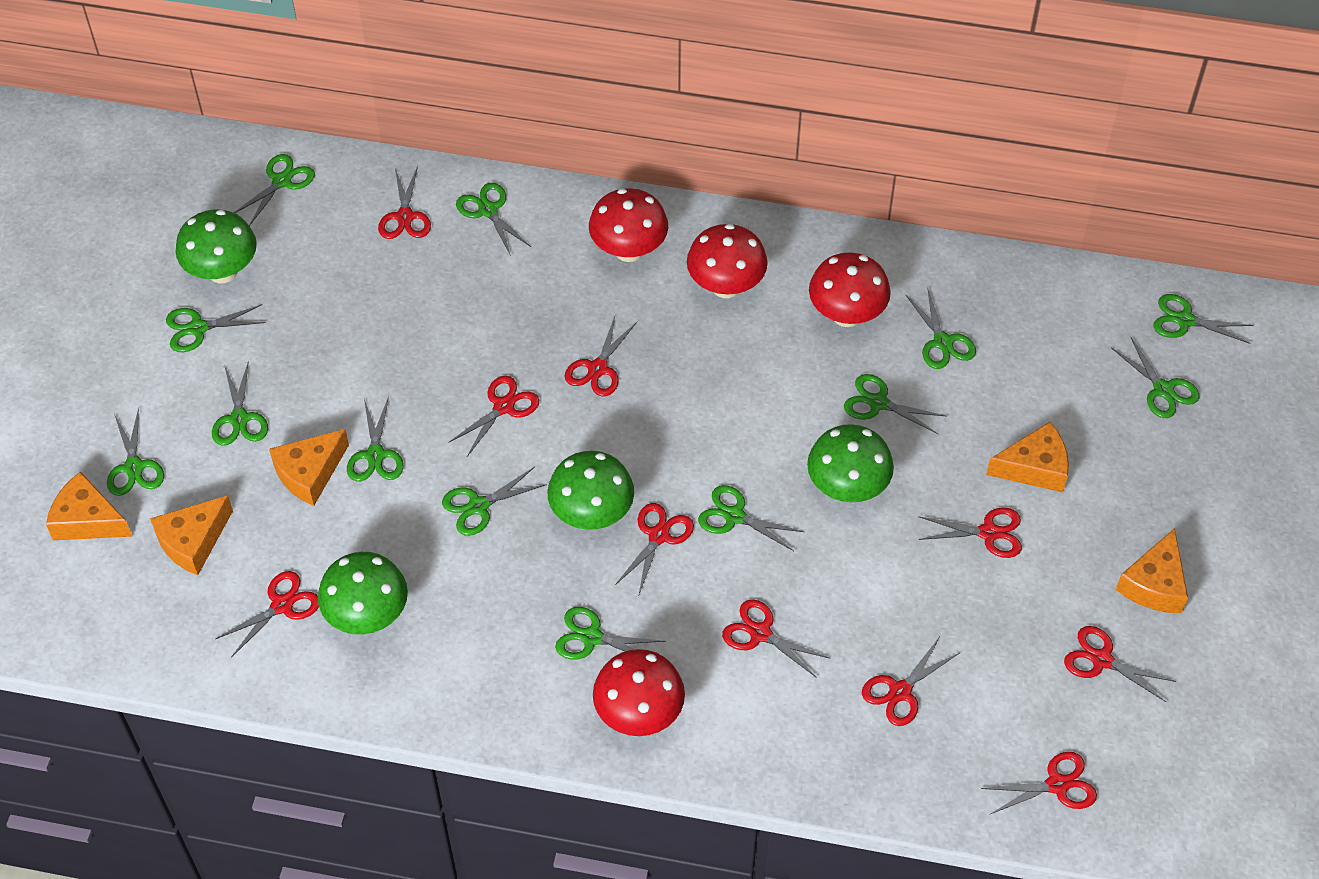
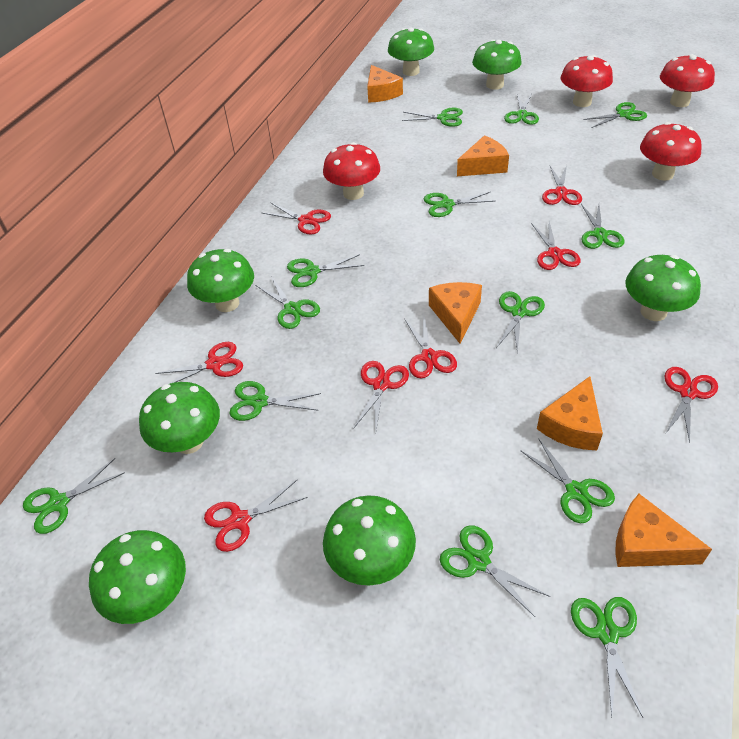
green mushroom: [176,210,257,283] [318,552,408,635] [547,451,634,530] [807,424,894,502] = 4 -> [89,530,186,624] [139,382,220,454] [187,249,254,312] [323,495,416,586] [388,28,434,76] [472,39,522,90] [626,255,701,321] = 7
red scissors: [215,571,319,657] [378,166,431,239] [448,376,539,456] [564,316,637,397] [615,503,694,594] [722,599,829,678] [862,638,959,726] [918,507,1022,558] [981,752,1097,814] [1064,626,1176,702] = 10 -> [155,342,243,384] [204,480,308,552] [262,202,331,234] [353,361,409,430] [404,317,457,378] [531,221,581,270] [542,165,582,205] [665,367,718,443] = 8

